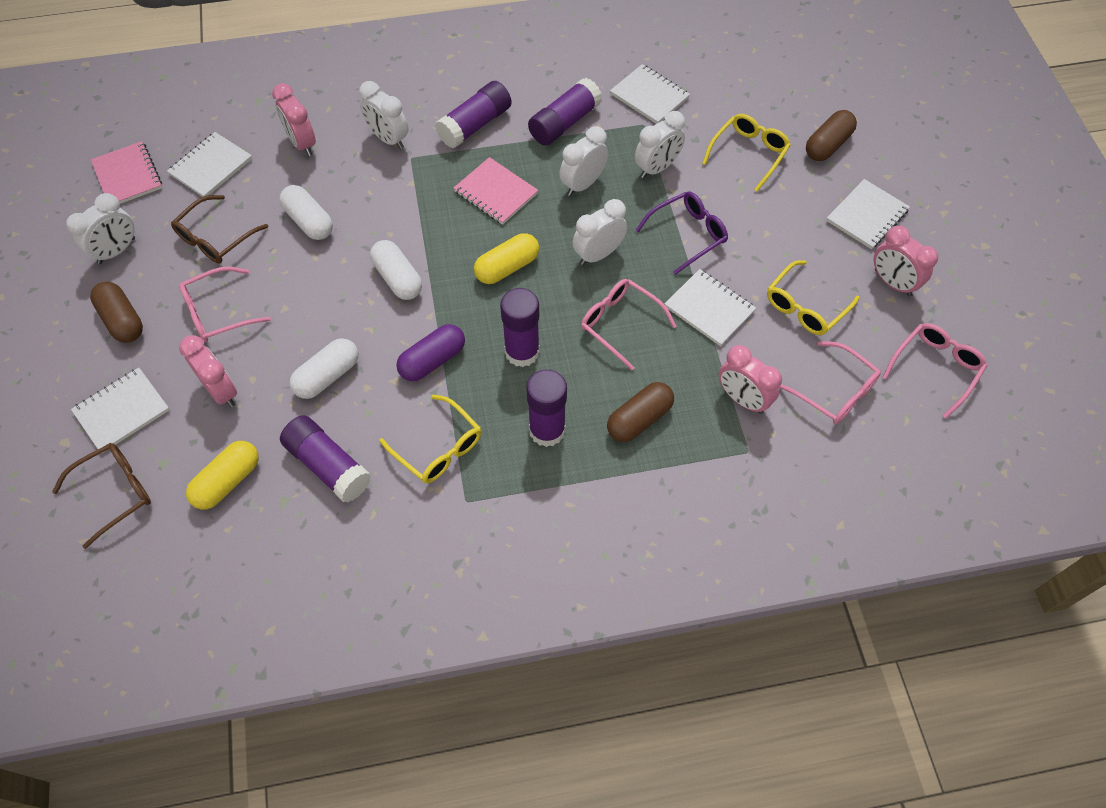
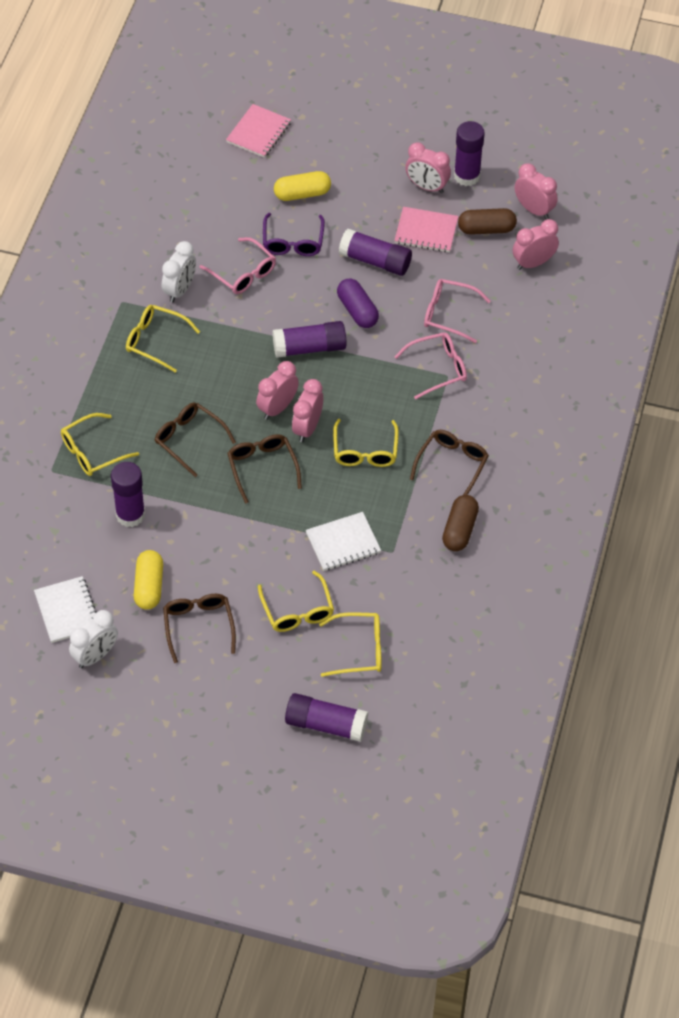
brown capsule: [90,281,143,343] [607,382,674,442] [806,110,857,161] = 3 -> [442,495,479,551] [458,208,517,235] = 2
brown glasses: [52,443,151,549] [171,195,268,263] = 2 -> [155,402,236,477] [163,594,236,663] [227,434,302,504] [410,430,489,495] = 4
pink clock: [179,335,237,407] [272,83,316,156] [719,345,782,414] [874,226,938,297] = 4 -> [256,361,299,420] [292,379,323,442] [405,142,451,193] [513,219,559,270] [515,163,558,219] = 5
pink glasses: [179,266,271,342] [581,279,676,370] [780,341,881,424] [882,323,987,418] = 4 -> [199,237,276,294] [394,332,467,399] [424,279,491,343] = 3
white capsule: [280,185,333,240] [290,338,358,399] [370,240,422,300] = 3 -> none = 0
white clock: [66,193,135,264] [359,81,409,149] [559,126,608,196] [572,199,627,265] [635,111,685,178] = 5 -> [69,610,118,668] [162,241,196,302] = 2
white notebook: [71,367,169,453] [167,132,252,197] [610,64,690,124] [665,269,756,346] [826,179,910,249] = 5 -> [34,576,96,643] [306,512,381,571] = 2
yellow glasses: [379,395,481,483] [702,114,791,192] [767,260,859,335] = 3 -> [61,413,139,476] [126,305,200,372] [258,570,334,632] [319,613,382,677] [333,419,399,467] = 5

